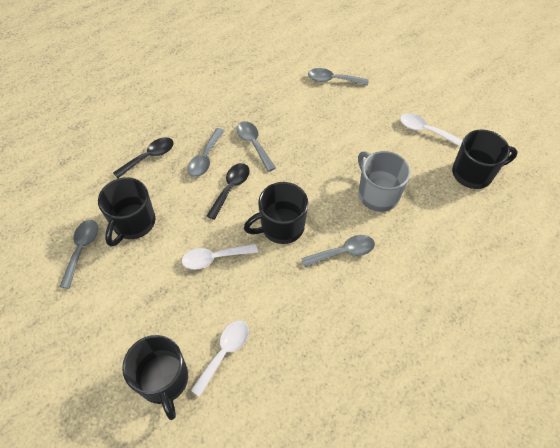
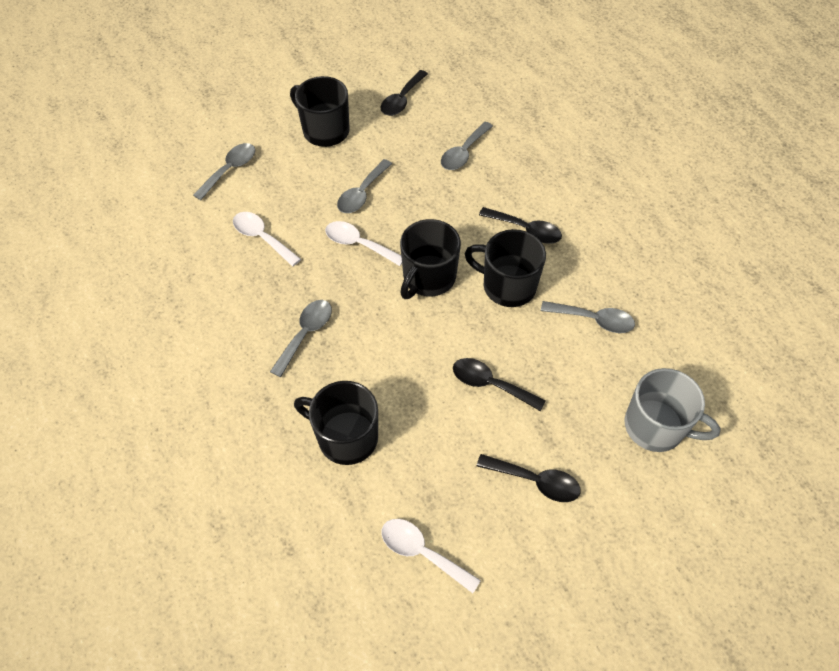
black spoon: [113,137,174,179] [207,163,250,220] = 2 -> [380,70,428,116] [453,358,546,411] [477,454,581,502] [479,207,562,244] = 4

